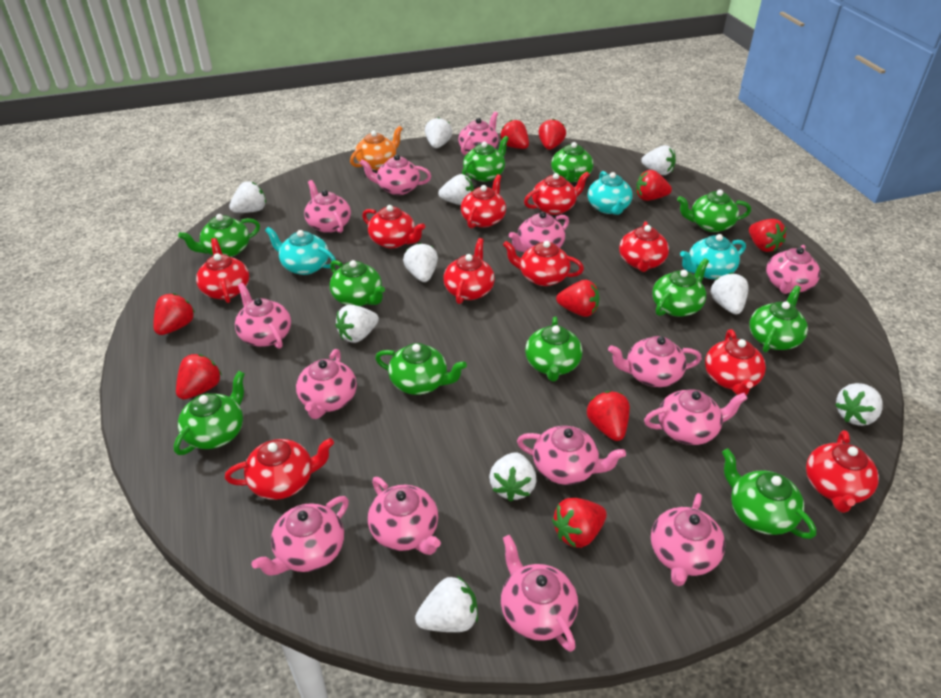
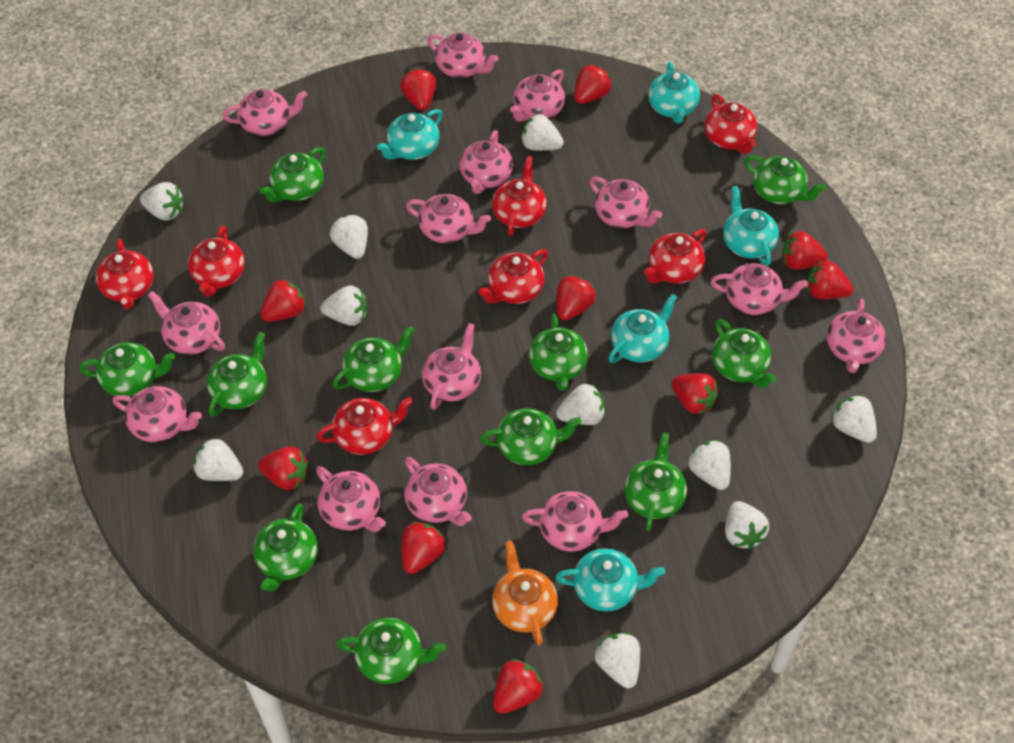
red strawberry: [154,293,195,335] [176,354,222,400] [500,120,529,149] [539,119,566,150] [552,498,607,548] [556,280,600,317] [587,391,630,441] [636,170,672,201] [749,219,786,252] = 9 -> [258,447,308,490] [260,279,306,322] [400,69,436,111] [402,522,446,574] [493,659,544,714] [557,275,596,321] [575,64,612,104] [671,373,718,414] [782,231,828,270] [807,260,854,299] = 10
red teapot: [196,238,249,303] [225,438,334,500] [362,205,425,248] [443,238,495,304] [461,174,506,228] [503,241,584,286] [524,171,590,215] [619,222,669,272] [705,329,766,395] [806,430,879,513] = 10 -> [96,239,154,310] [188,226,245,297] [316,397,413,455] [478,249,548,304] [492,156,547,236] [644,229,706,284] [704,94,757,154] = 7
turquoise teapot: [265,227,336,275] [588,171,633,215] [680,234,746,279] = 3 -> [377,109,443,160] [555,548,665,612] [608,294,677,363] [648,62,700,124] [723,186,779,266] = 5

